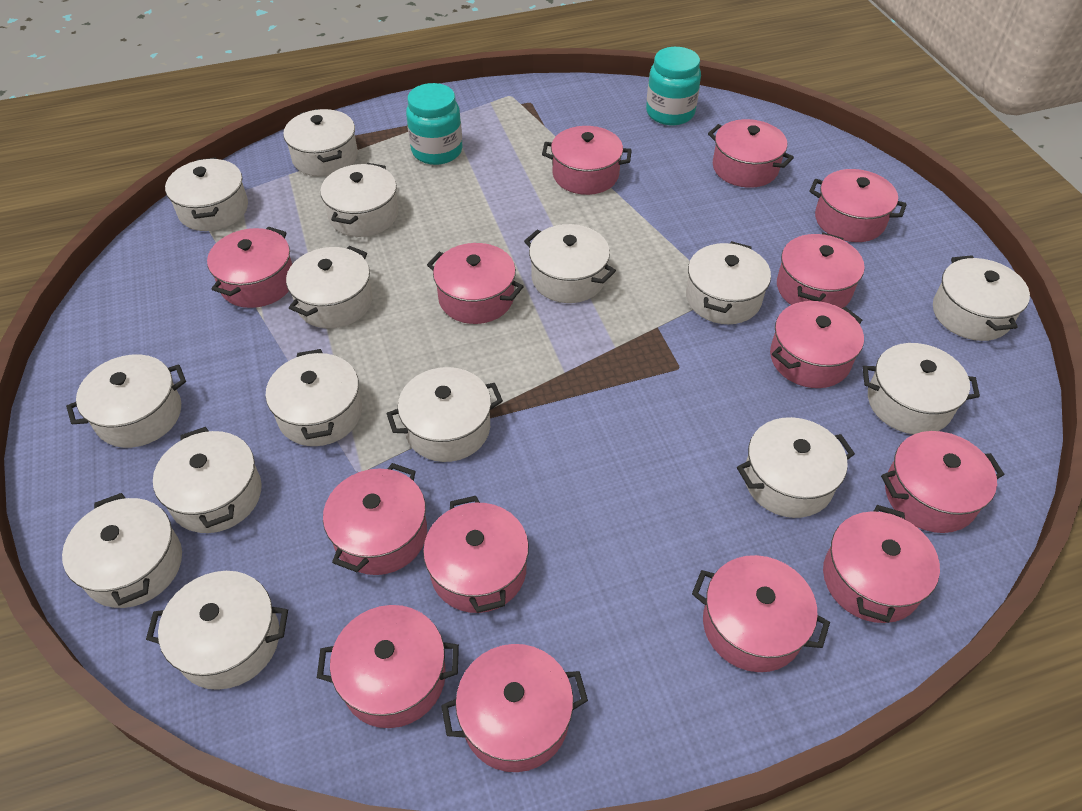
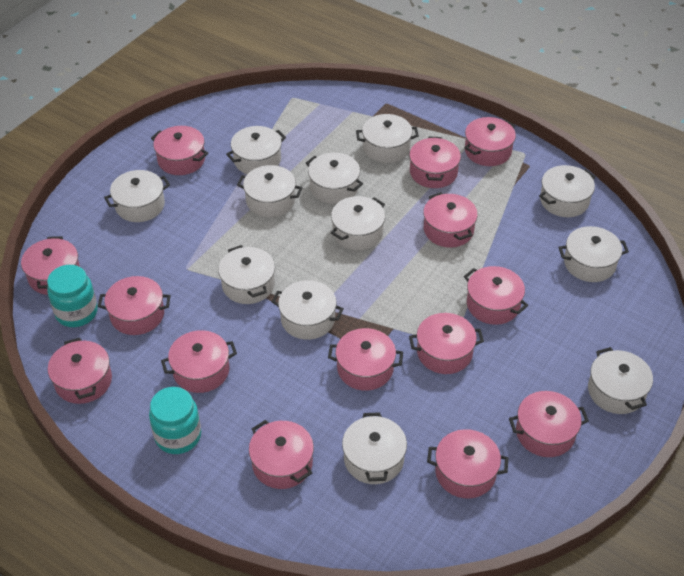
white pot: [62,493,182,608] [66,354,186,448] [146,571,288,690] [153,427,262,533] [165,157,248,231] [266,349,362,446] [283,109,358,177] [286,246,373,328] [320,163,398,237] [387,367,503,462] [524,224,616,303] [686,241,771,324] [737,417,855,518] [863,343,980,434] [933,255,1030,341] = 15 -> [104,170,170,222] [218,245,275,304] [226,126,286,174] [237,165,302,217] [272,280,344,340] [306,153,363,204] [331,196,385,250] [342,412,407,484] [356,114,419,163] [539,165,596,217] [558,226,629,282] [588,347,653,414] = 12

